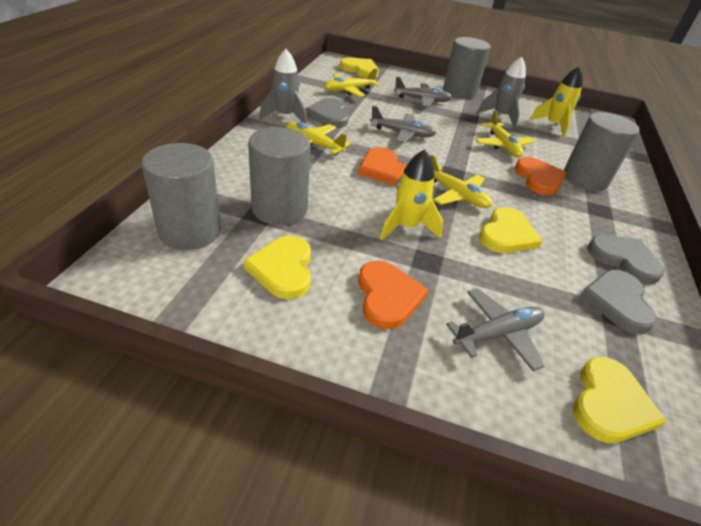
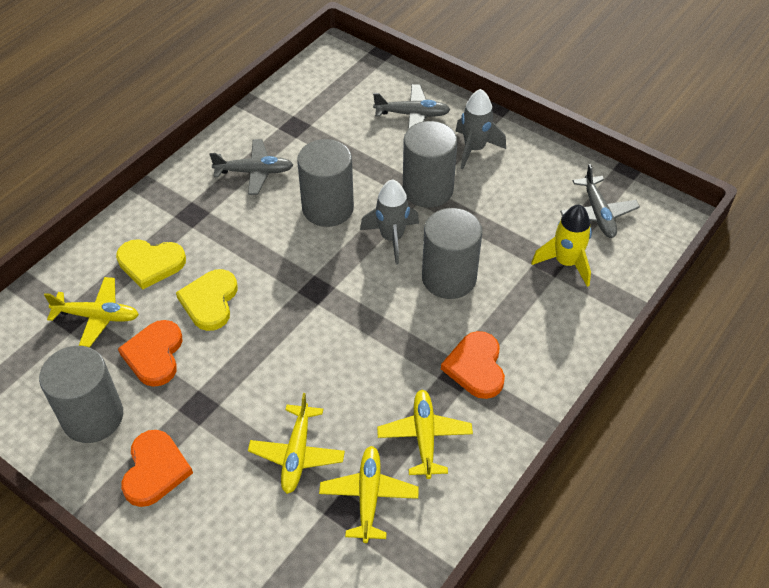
grey heart: [305,98,349,128] [580,270,657,334] [587,235,664,285] = 3 -> none = 0
yellow heart: [243,236,311,299] [340,58,379,78] [479,207,543,253] [573,356,667,443] = 4 -> [116,239,186,289] [176,269,238,331] = 2
yellow rocket: [380,149,443,240] [530,66,583,138] = 2 -> [531,204,592,287] = 1

